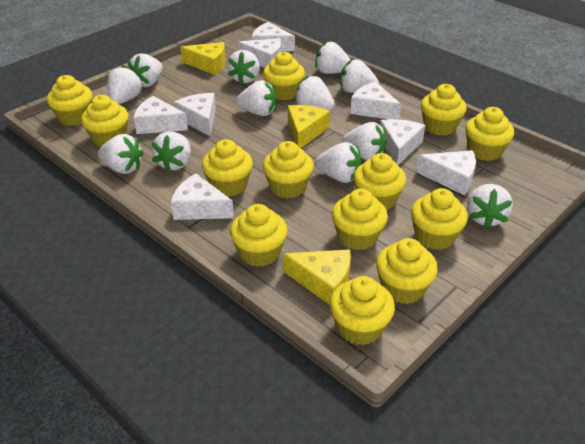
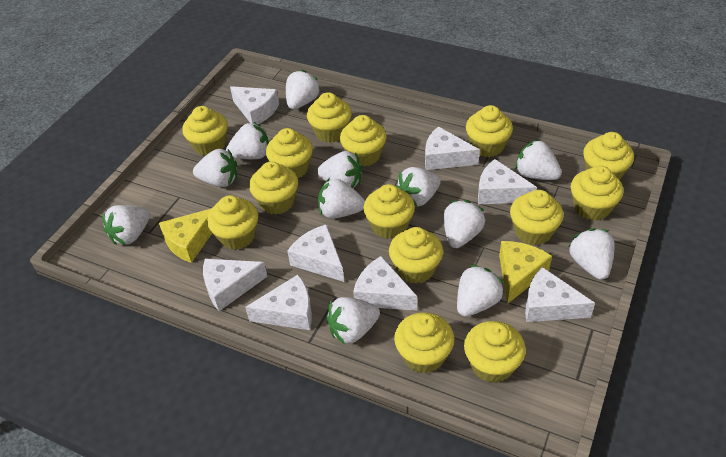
yellow cheese: [180,42,226,75] [283,249,351,305] [288,105,330,148] = 3 -> [159,208,212,263] [499,241,552,304] = 2
yellow cupcake: [47,75,93,126] [81,95,129,147] [202,139,253,197] [230,204,288,267] [263,51,305,100] [263,141,314,198] [330,276,395,345] [332,189,388,250] [354,153,406,210] [376,238,438,304] [411,188,468,250] [421,84,467,136] [465,107,514,161] = 13 -> [182,106,228,156] [207,195,258,250] [249,161,298,214] [266,128,313,179] [307,92,352,143] [340,115,387,166] [363,184,415,239] [389,227,443,284] [394,312,454,373] [464,321,526,383] [466,105,513,157] [510,190,563,245] [571,165,623,220] [583,132,634,180] = 14

